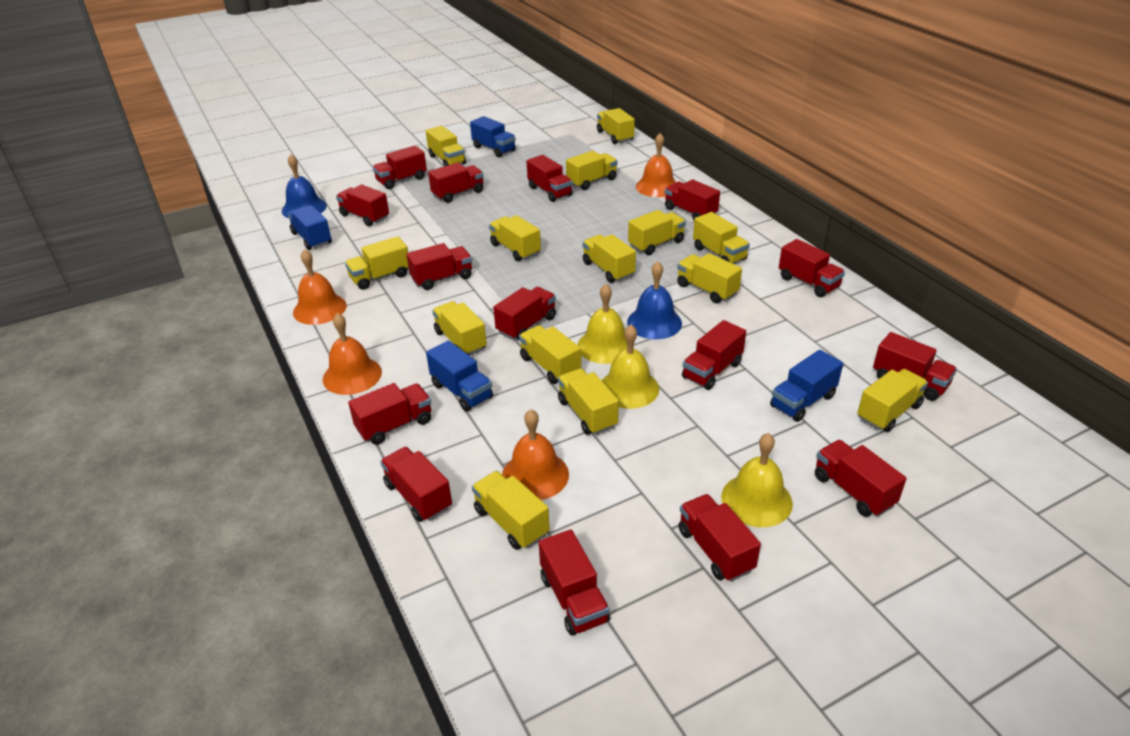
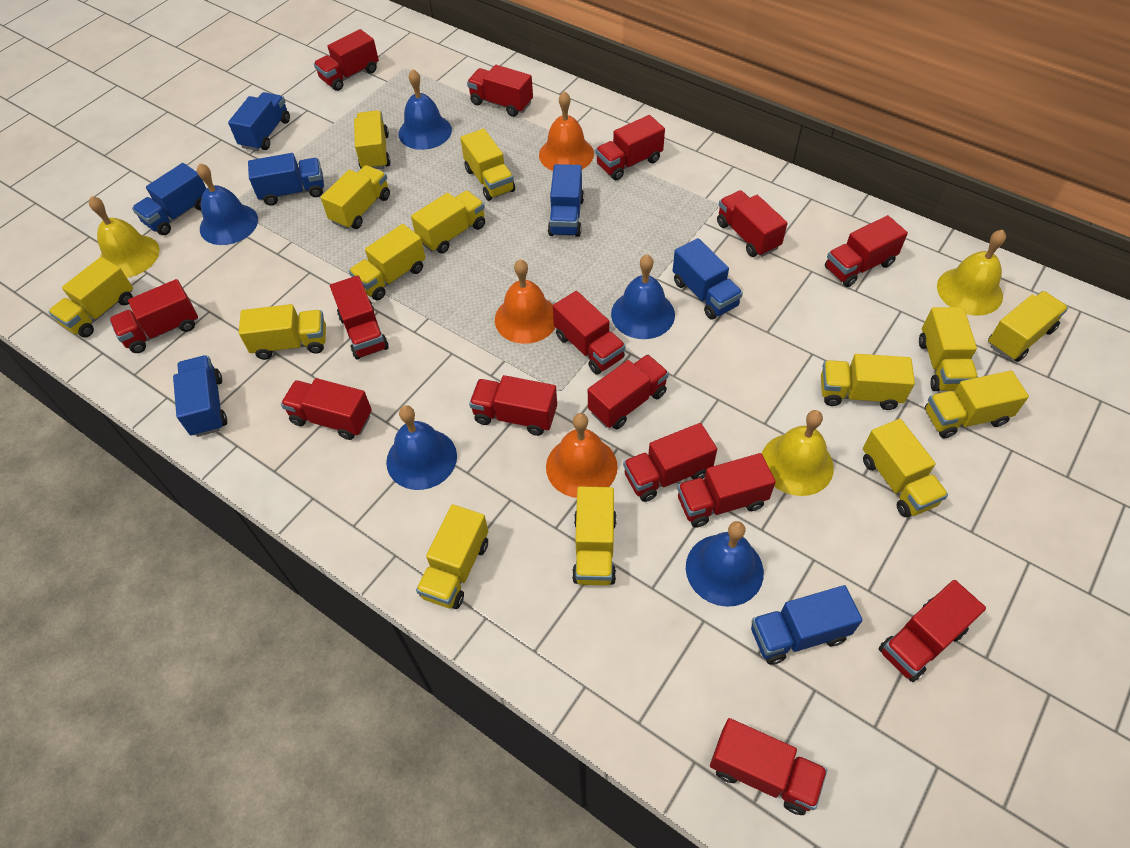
blue bell: [282,155,327,218] [627,261,682,339] = 2 -> [197,163,258,245] [386,405,457,490] [398,69,452,150] [611,255,675,339] [686,521,764,607] = 5
blue truck: [287,205,332,250] [426,340,493,411] [470,116,516,157] [770,350,843,422] = 4 -> [132,163,207,235] [173,355,227,437] [228,92,290,151] [248,153,324,206] [548,164,584,237] [673,238,743,320] [751,585,862,665] = 7
orange bell: [293,249,347,325] [323,313,382,395] [502,409,569,500] [636,133,676,197] = 4 -> [495,259,555,344] [539,91,594,171] [546,413,618,498] = 3

